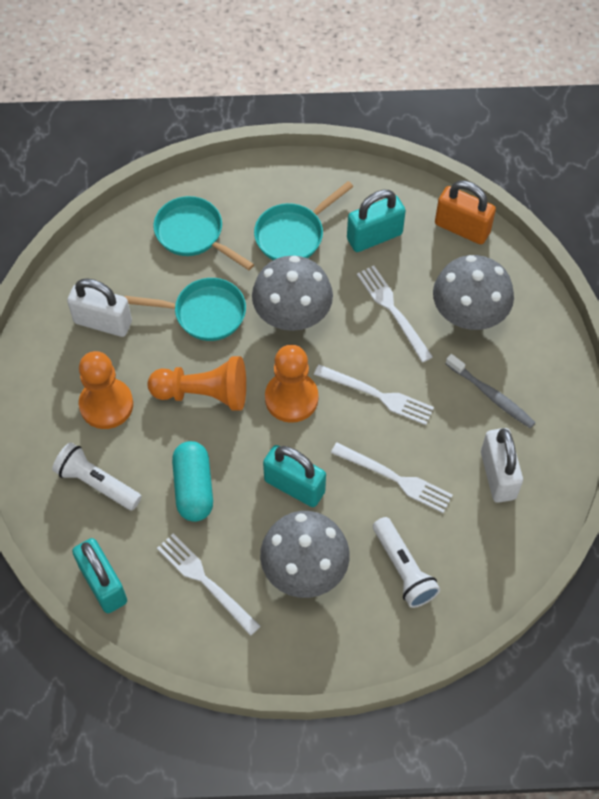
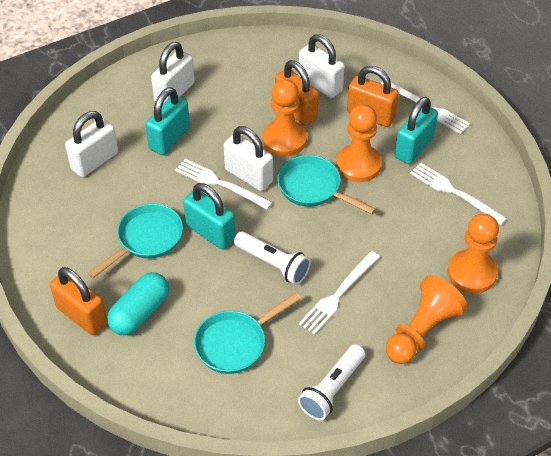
grey mushroom: [252,256,333,331] [260,511,350,598] [433,255,514,330] = 3 -> none = 0
grey toothbrush: [445,354,536,429] = 1 -> none = 0
orange padlock: [435,181,496,244] = 1 -> [50,267,107,335] [275,60,319,126] [347,66,399,127] = 3
orange pawn: [79,351,133,429] [148,356,246,411] [265,345,318,423] = 3 -> [263,79,307,156] [336,104,382,182] [386,275,467,364] [448,214,499,293] = 4
white padlock: [67,278,132,337] [481,428,523,503] = 2 -> [65,111,118,177] [151,42,195,104] [224,126,273,191] [299,34,345,98] = 4

